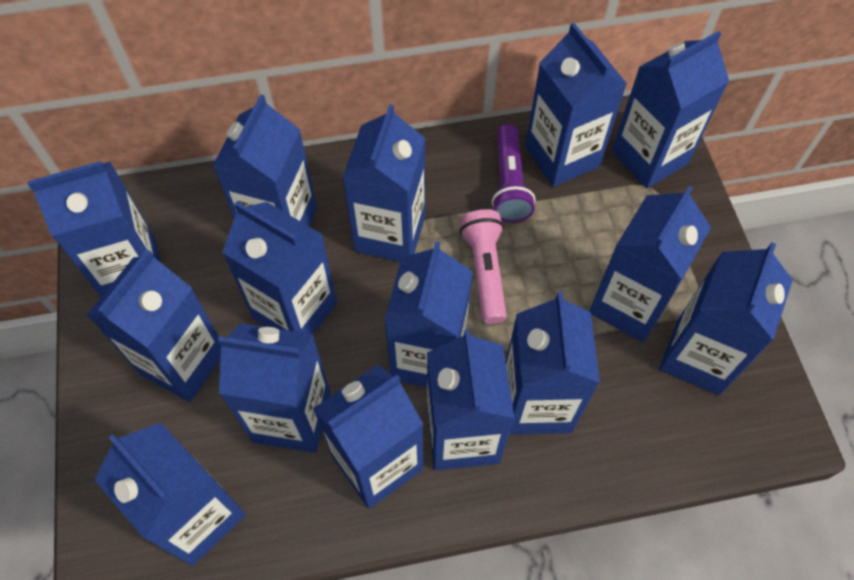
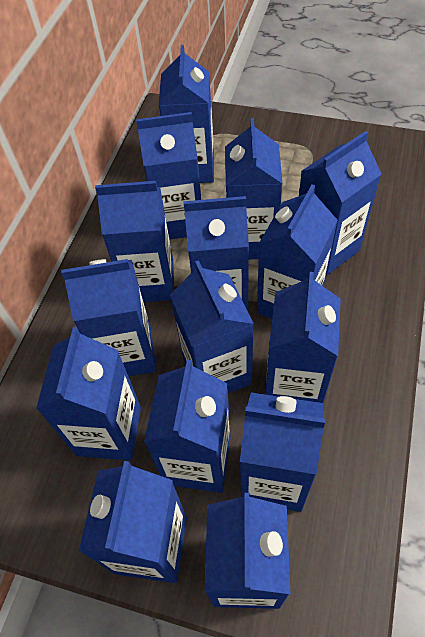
pink flashlight: [459,209,507,324] = 1 -> none = 0
purple flashlight: [491,124,535,223] = 1 -> none = 0

